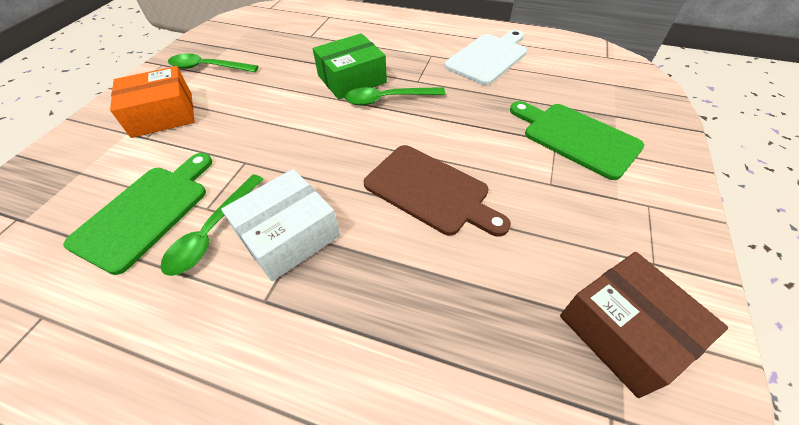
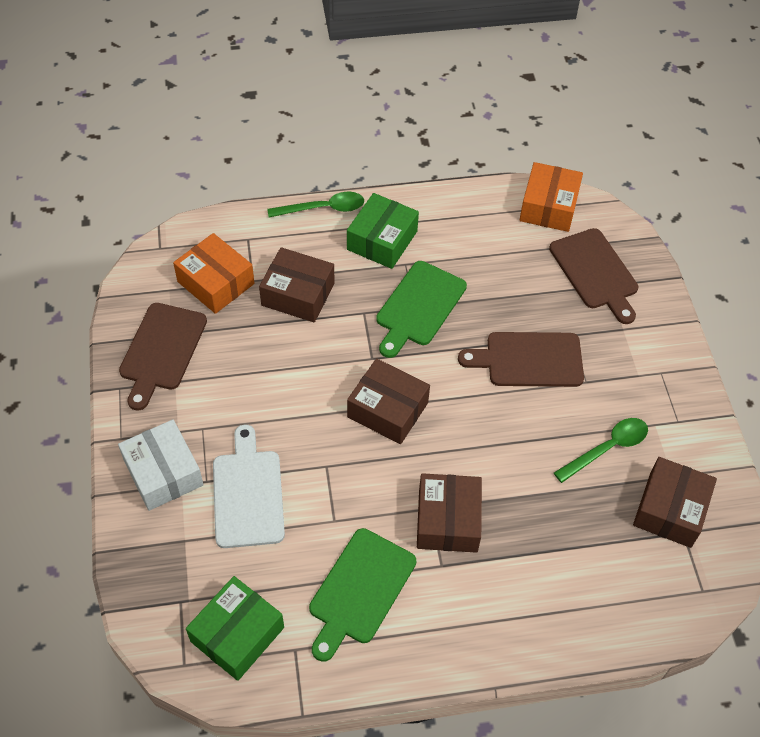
brown box: [560,252,728,398] = 1 -> [259,247,335,322] [347,358,430,444] [417,473,482,553] [633,457,717,548] = 4
brown cutting board: [364,145,511,237] = 1 -> [119,303,207,411] [458,332,584,387] [549,228,638,324] = 3
green box: [313,33,387,99] = 1 -> [186,576,284,681] [347,193,419,269] = 2
green spoon: [160,174,263,276] [168,54,258,72] [344,87,445,105] = 3 -> [267,192,364,218] [554,418,648,483] = 2
orange box: [110,66,195,138] = 1 -> [173,233,254,314] [520,162,583,232] = 2

